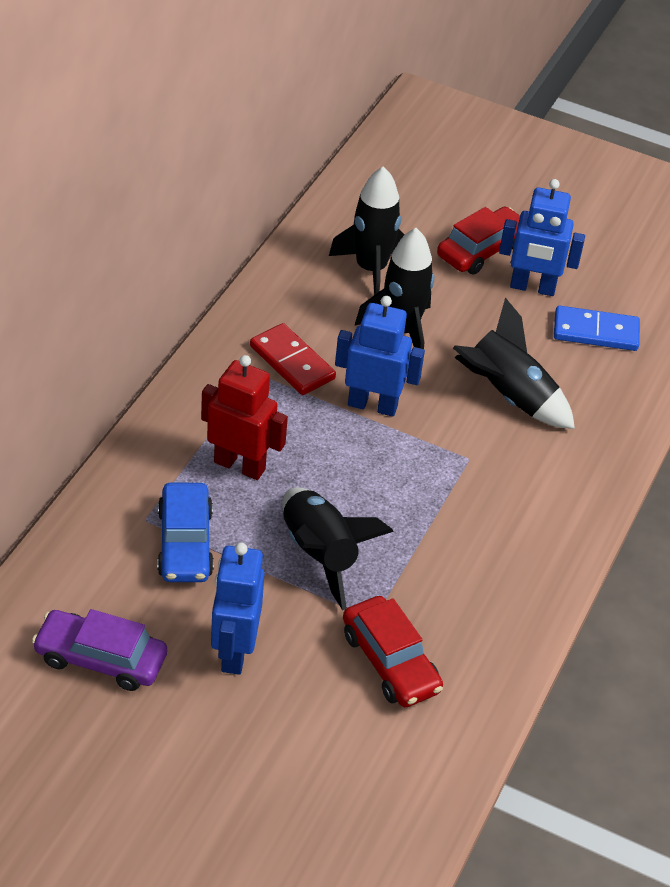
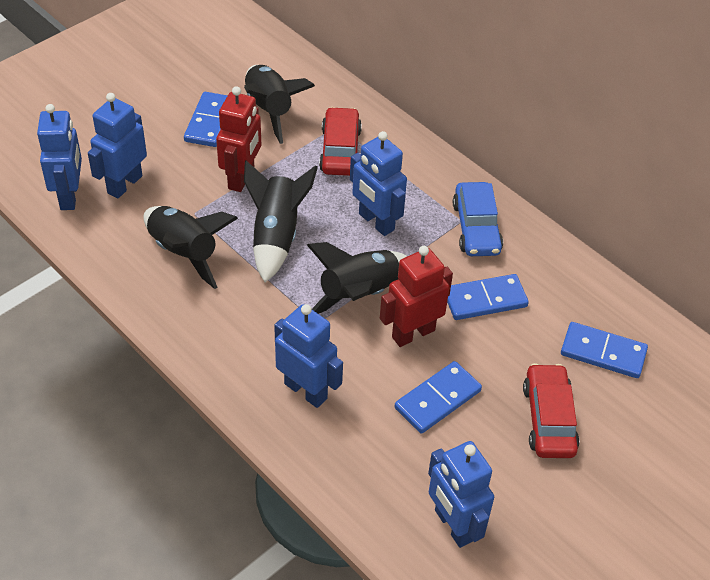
blue domino: [554,306,640,351] = 1 -> [184,92,228,147] [395,361,482,433] [447,274,529,320] [561,322,648,378] = 4
blue robot: [211,543,264,675] [335,296,425,417] [499,179,585,296] = 3 -> [37,104,82,210] [88,93,147,199] [274,304,343,408] [350,131,407,236] [428,441,494,548] = 5
purple car: [32,609,167,691] = 1 -> none = 0
red domino: [250,323,336,395] = 1 -> none = 0
red robot: [201,355,288,480] = 1 -> [216,86,261,192] [380,246,453,347] = 2

